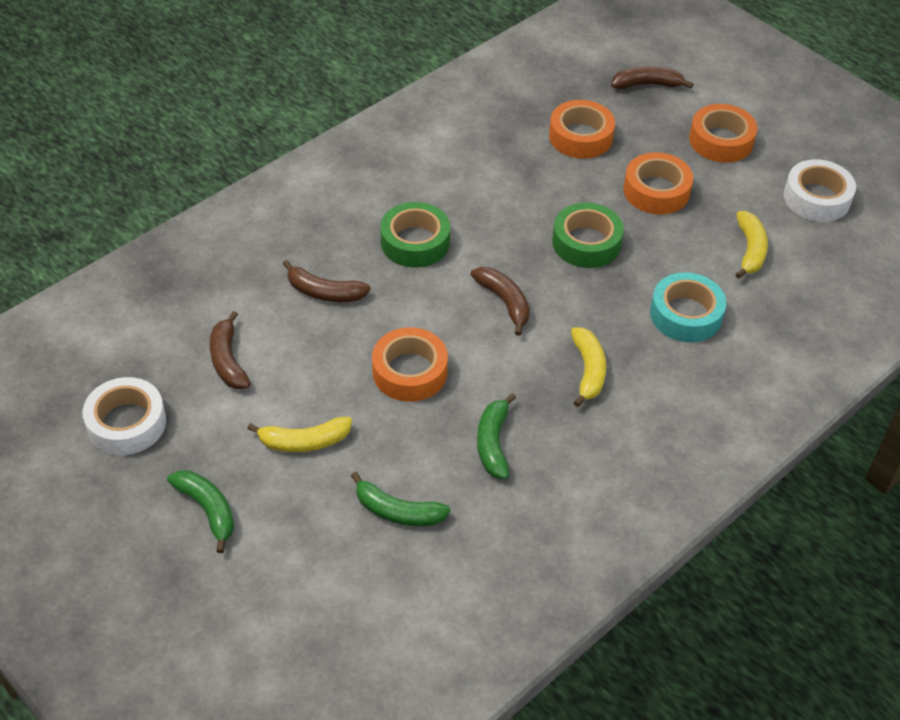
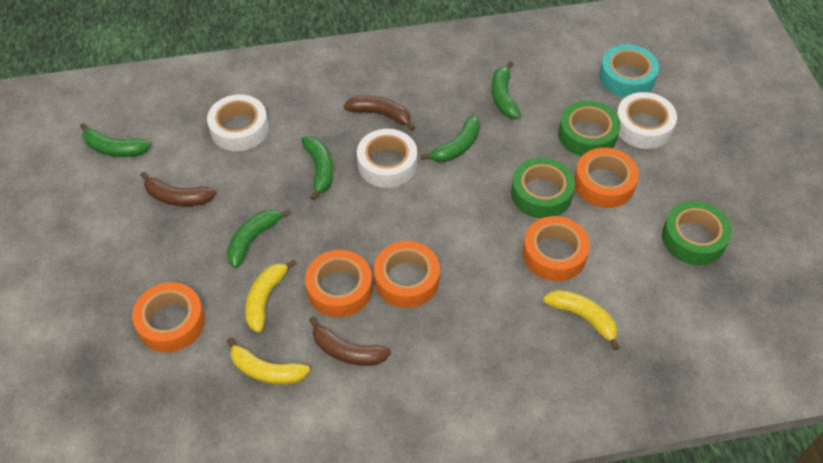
brown banana: [210,311,251,389] [283,260,370,302] [470,267,530,336] [611,66,694,89] = 4 -> [140,172,216,206] [309,317,391,366] [344,95,415,131] = 3
green banana: [167,470,234,553] [351,472,450,526] [477,393,516,479] = 3 -> [80,123,151,157] [227,209,291,268] [301,136,333,200] [420,115,480,162] [491,61,521,119] = 5
green tape: [380,202,450,268] [552,203,624,268] = 2 -> [511,158,575,219] [558,100,620,157] [662,201,732,265] = 3
orange tape: [372,327,448,402] [549,100,615,159] [623,152,693,215] [689,104,757,163] = 4 -> [132,282,205,352] [305,250,372,317] [374,241,440,308] [523,216,590,281] [574,148,639,208] = 5
white tape: [83,377,166,455] [784,159,856,222] = 2 -> [207,94,269,151] [357,129,417,188] [617,92,677,149] = 3

